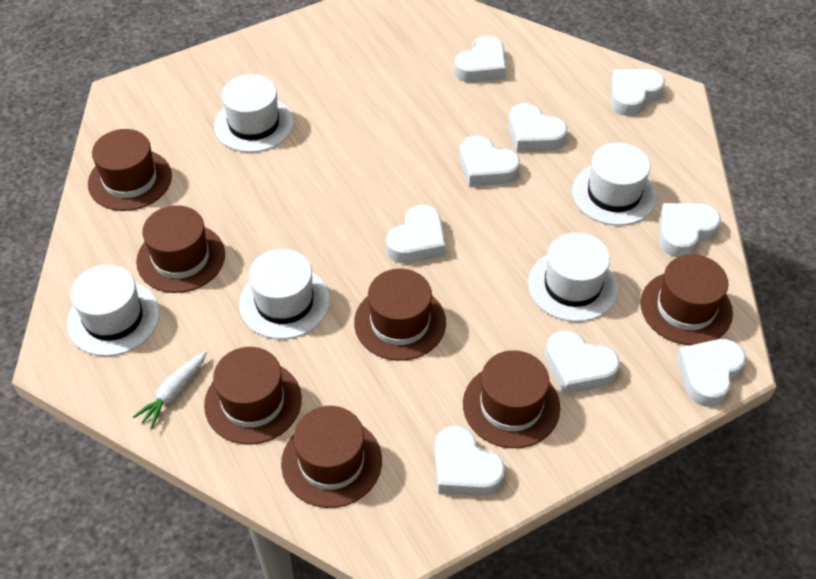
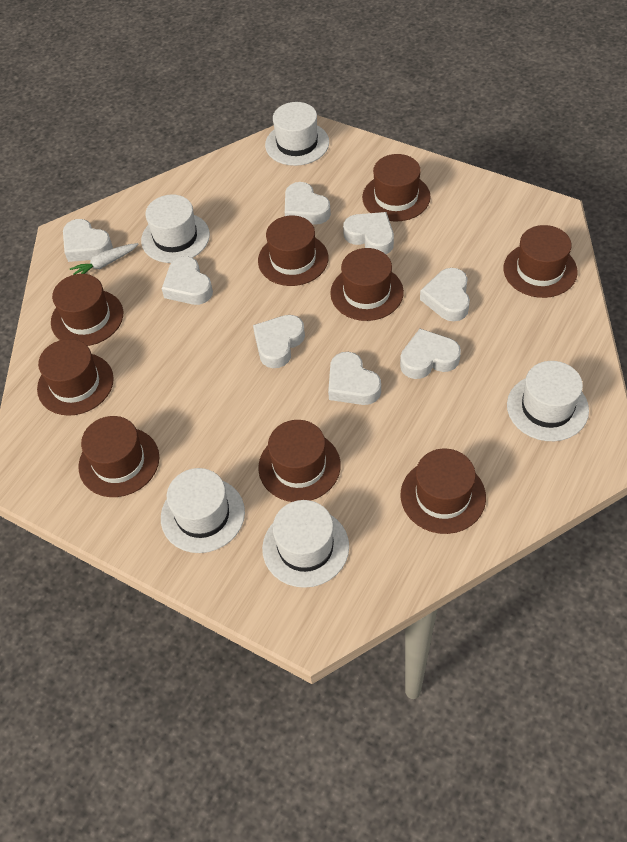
brown hat: [88,129,172,211] [136,205,225,293] [204,347,302,444] [281,406,382,508] [354,269,446,361] [463,350,560,448] [640,254,733,345] = 7 -> [37,339,114,416] [51,274,123,346] [78,416,159,497] [258,215,328,286] [258,420,341,502] [330,248,404,321] [362,154,431,222] [401,449,486,534] [503,225,578,298] = 9
white heart: [386,205,446,263] [434,426,505,496] [454,36,506,83] [460,136,520,187] [508,103,567,152] [545,330,620,395] [611,69,665,116] [659,203,721,257] [676,339,746,407] = 9 -> [63,219,113,262] [162,257,213,305] [253,315,305,368] [285,182,331,225] [328,352,381,405] [343,212,394,254] [400,329,461,379] [420,268,470,321] = 8

